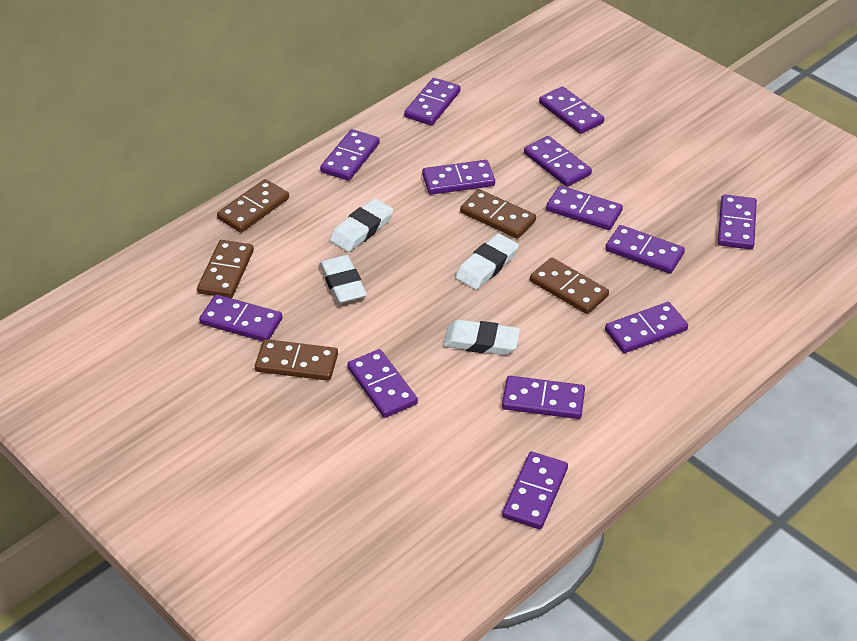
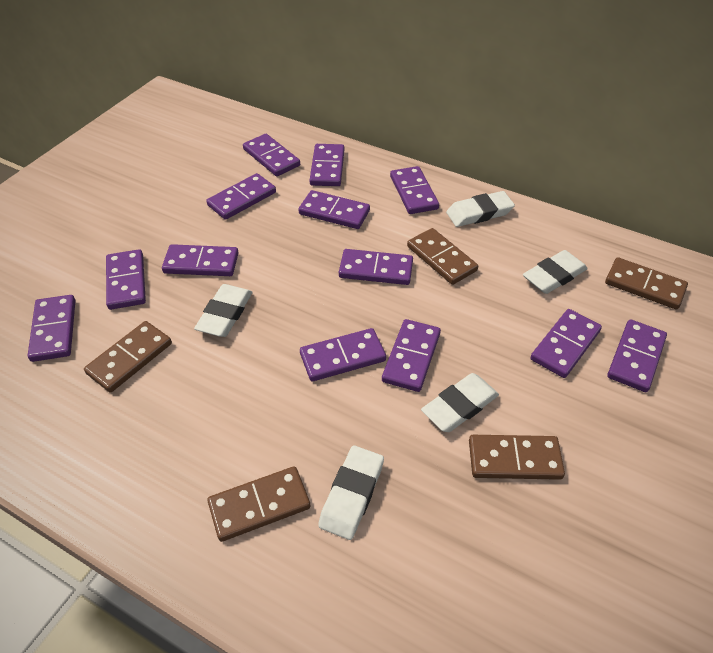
white eraser: [320,255,367,304] [330,198,394,252] [443,320,520,355] [455,233,519,290] = 4 -> [194,284,253,337] [318,446,384,540] [421,373,499,432] [446,191,515,227] [523,250,588,294] = 5

